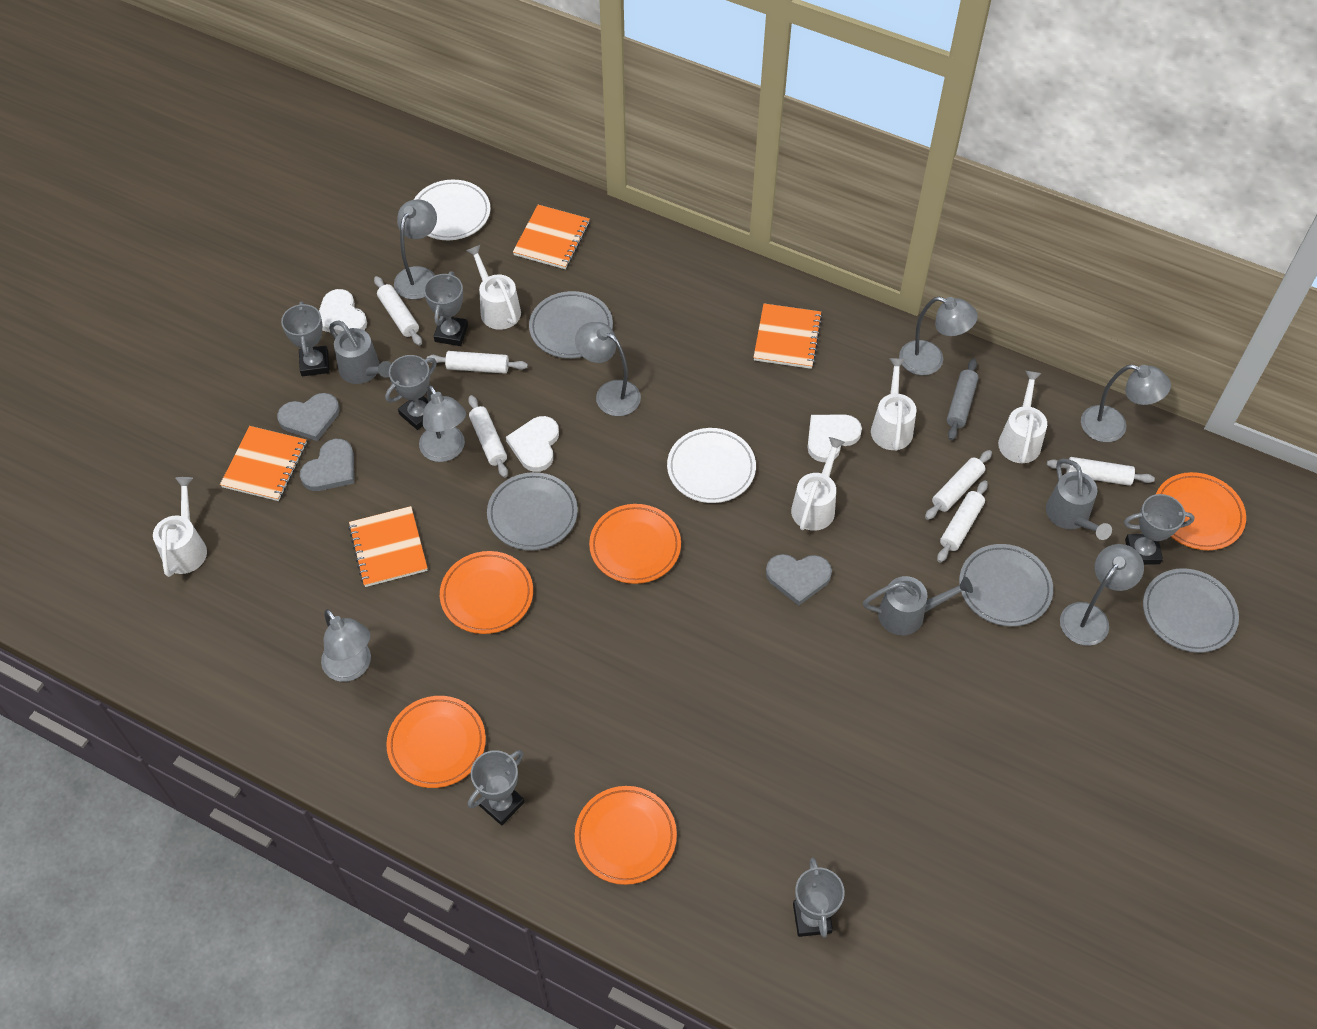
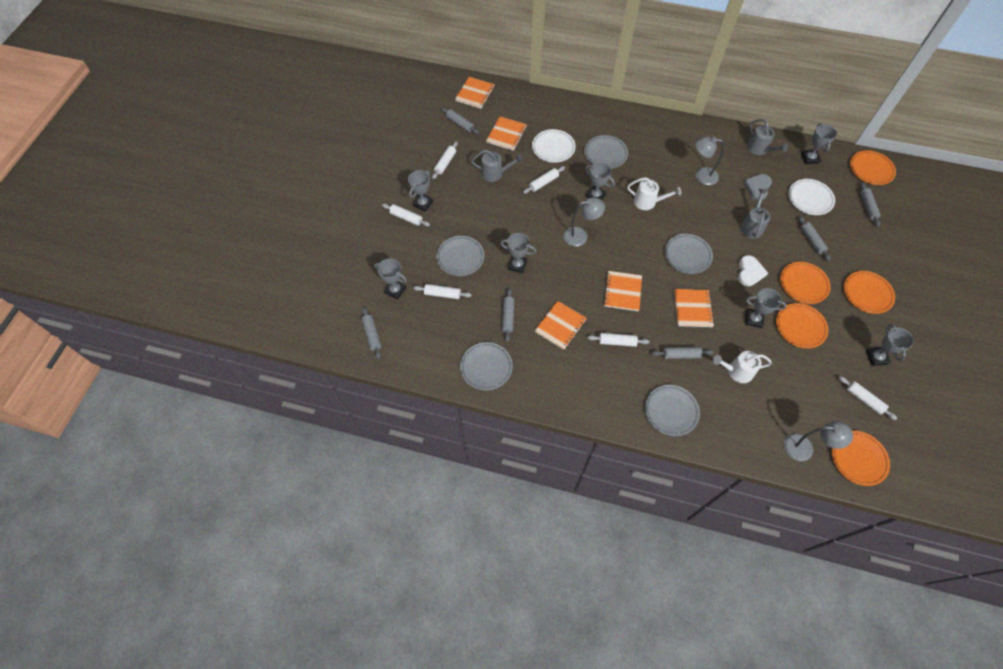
grey heart: [277,393,340,441] [300,439,354,491] [766,554,832,606] = 3 -> [743,174,772,200] = 1
grey lamp: [321,609,371,682] [394,200,437,299] [419,385,466,462] [575,322,641,416] [899,297,978,375] [1060,544,1144,646] [1081,365,1171,442] = 7 -> [563,197,605,246] [696,136,724,185] [784,421,853,461] = 3
grey plate: [487,472,578,550] [529,291,613,358] [959,544,1053,626] [1143,568,1239,653] = 4 -> [436,236,484,276] [460,342,513,391] [584,135,628,169] [645,385,700,436] [664,234,713,274] = 5
grey rolling pin: [947,358,979,440] = 1 -> [361,307,381,359] [441,108,479,134] [502,288,514,342] [651,347,714,359] [798,216,831,261] [860,182,881,227] = 6
grey trophy: [281,302,330,376] [385,355,437,430] [424,271,468,346] [468,750,524,825] [793,857,845,937] [1124,494,1195,565] = 6 -> [374,258,407,300] [408,170,433,212] [500,233,536,274] [585,162,614,200] [745,288,787,328] [801,123,837,164] [866,324,914,366] = 7
orange notebook: [220,426,307,501] [348,506,428,587] [513,205,590,269] [753,304,822,369] = 4 -> [455,77,495,109] [486,116,527,151] [535,301,587,350] [603,271,642,311] [674,289,714,327] = 5
white heart: [319,289,367,334] [506,416,559,472] [807,415,862,462] = 3 -> [738,255,768,286] = 1
white watering can: [153,477,207,577] [466,245,521,330] [791,437,845,531] [871,358,916,451] [998,371,1047,464] = 5 -> [627,177,682,210] [713,351,772,383] = 2

